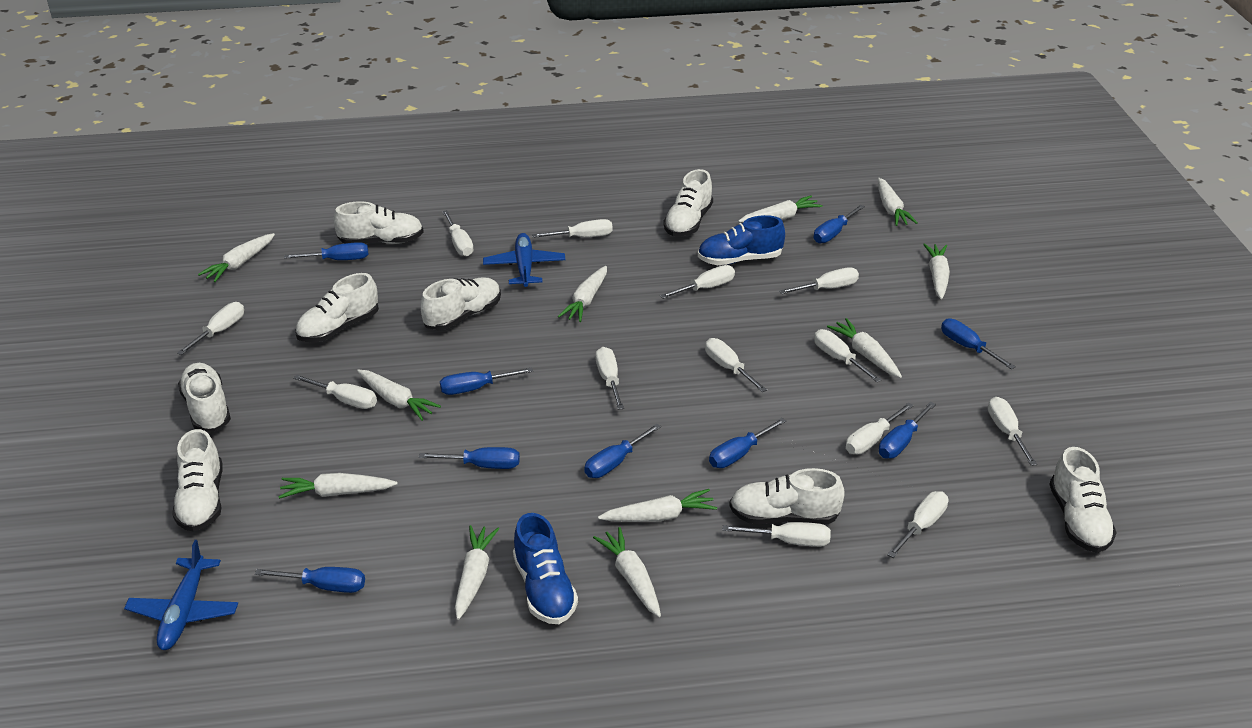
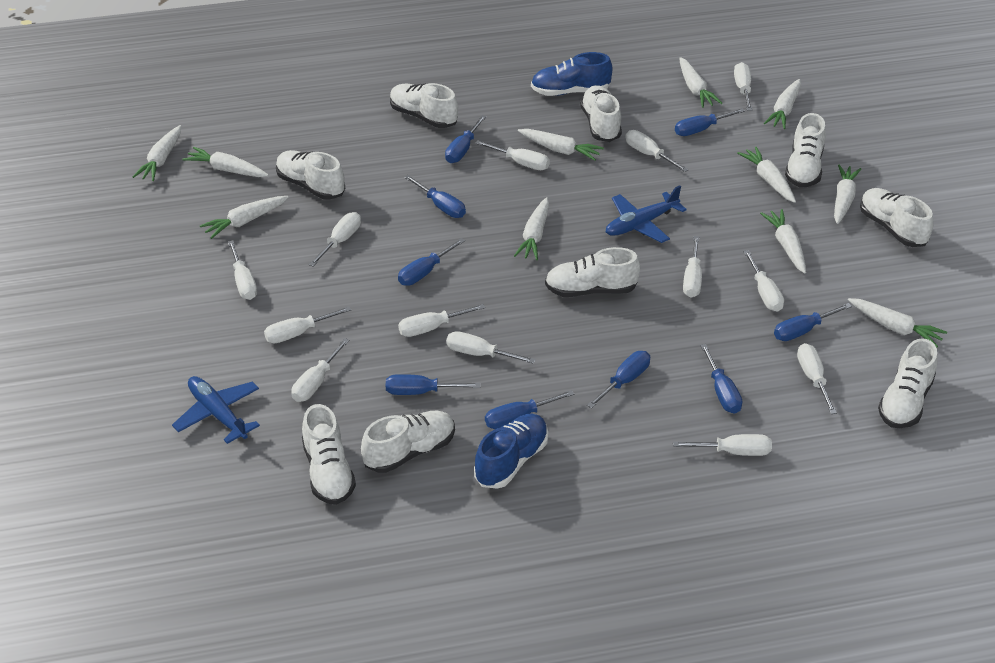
white shoe: [172,429,222,532] [178,363,231,432] [295,273,379,342] [333,201,424,244] [421,278,501,330] [664,169,713,237] [729,468,845,524] [1049,447,1117,553] = 8 -> [276,150,345,200] [302,404,356,505] [361,411,455,473] [390,83,458,128] [545,247,640,297] [580,85,622,142] [785,113,826,187] [860,188,934,247] [878,338,938,428] = 9

